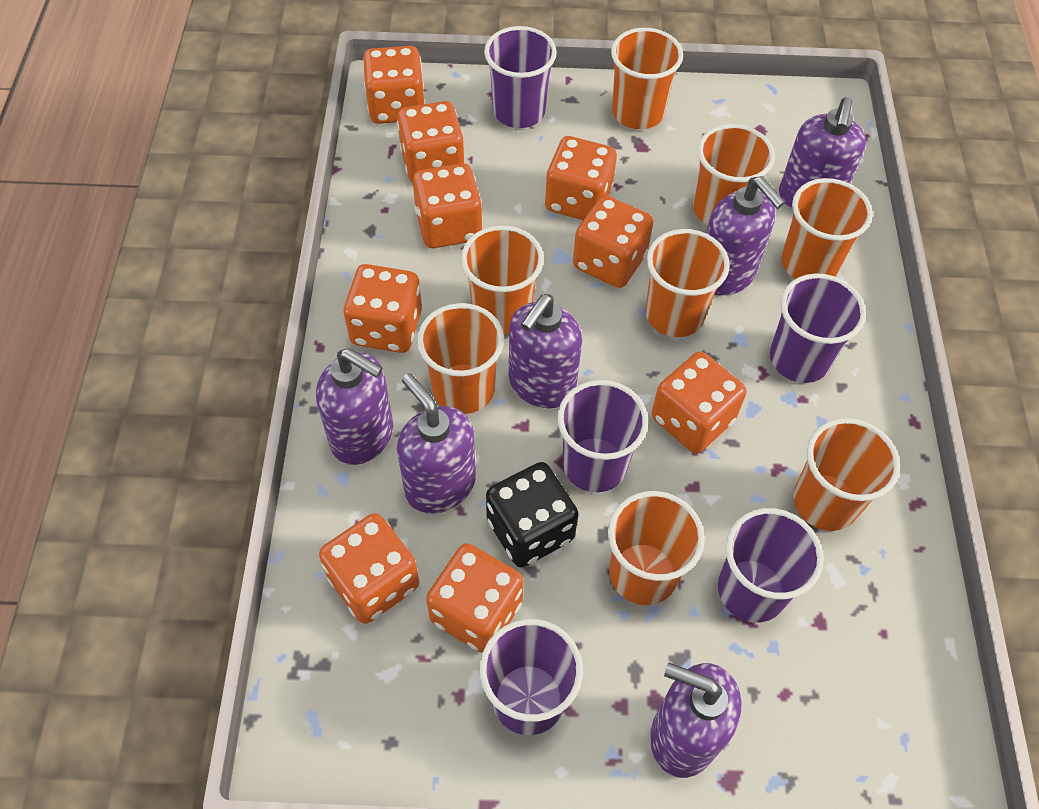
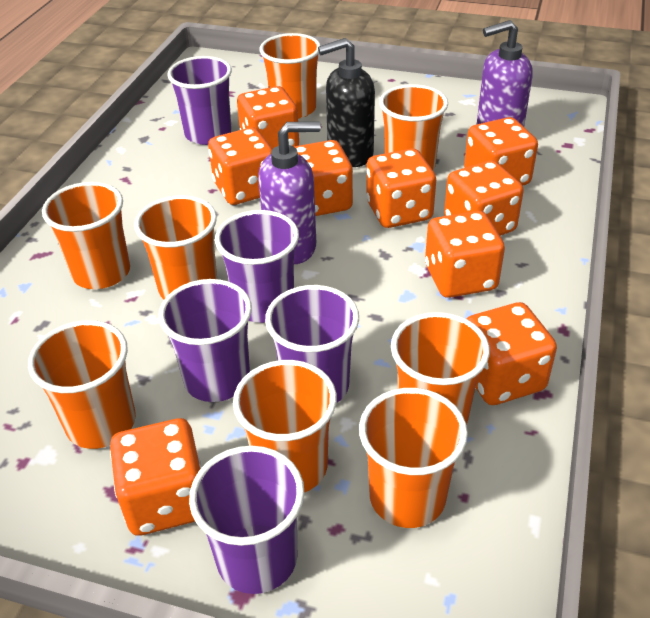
black dice: [486,462,579,567] = 1 -> none = 0
black soap dispenser: none = 0 -> [318,38,375,167] = 1
purple soap dispenser: [316,348,393,465] [397,373,476,513] [509,294,582,408] [650,663,741,778] [706,176,785,296] [779,97,866,210] = 6 -> [258,121,321,264] [477,20,533,126] = 2

